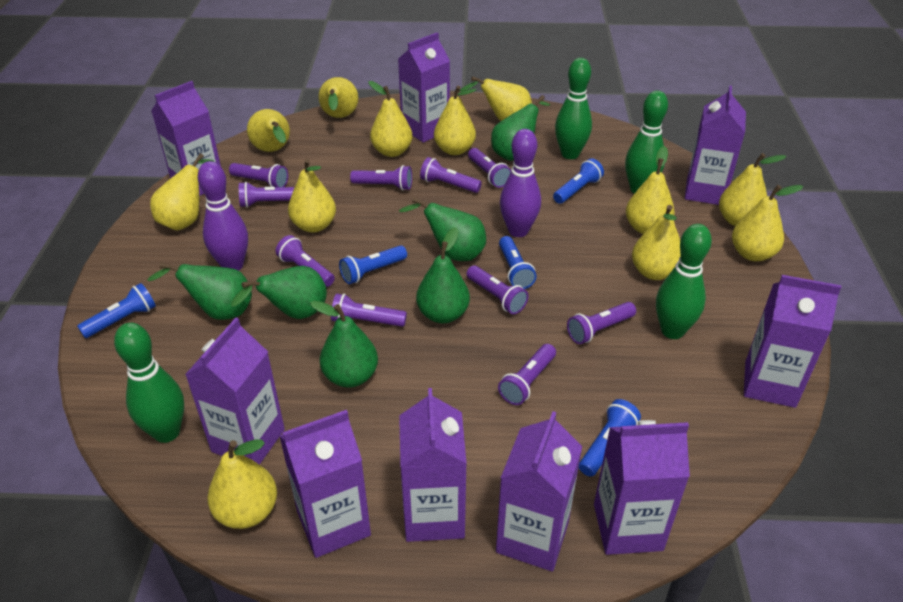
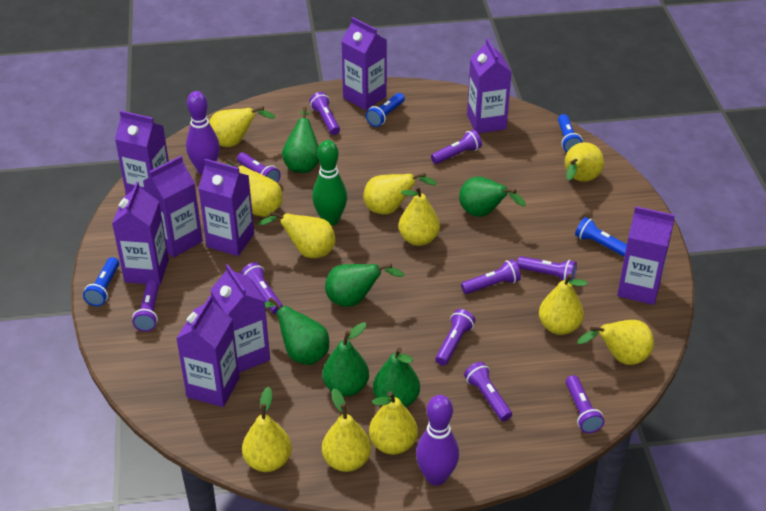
blue flashlight: [77,283,156,338] [339,245,407,284] [499,236,537,289] [553,158,604,204] [579,399,641,477] = 5 -> [83,257,119,306] [366,93,405,127] [558,114,583,152] [575,217,627,257] = 4
green bowling pin: [114,323,184,443] [555,58,592,159] [625,90,668,194] [656,224,712,339] = 4 -> [312,140,347,226] = 1
yellow pear: [150,153,214,231] [207,439,277,529] [247,109,290,152] [288,159,336,232] [318,77,358,118] [368,81,412,157] [434,86,476,155] [459,76,532,121] [626,146,675,234] [632,205,681,280] [719,153,787,226] [732,185,803,261] = 12 -> [209,106,276,147] [226,159,283,217] [242,387,292,472] [258,212,336,258] [322,388,371,472] [363,173,437,215] [369,391,418,455] [399,186,440,246] [539,274,588,335] [565,142,604,182] [577,320,654,365] = 11

